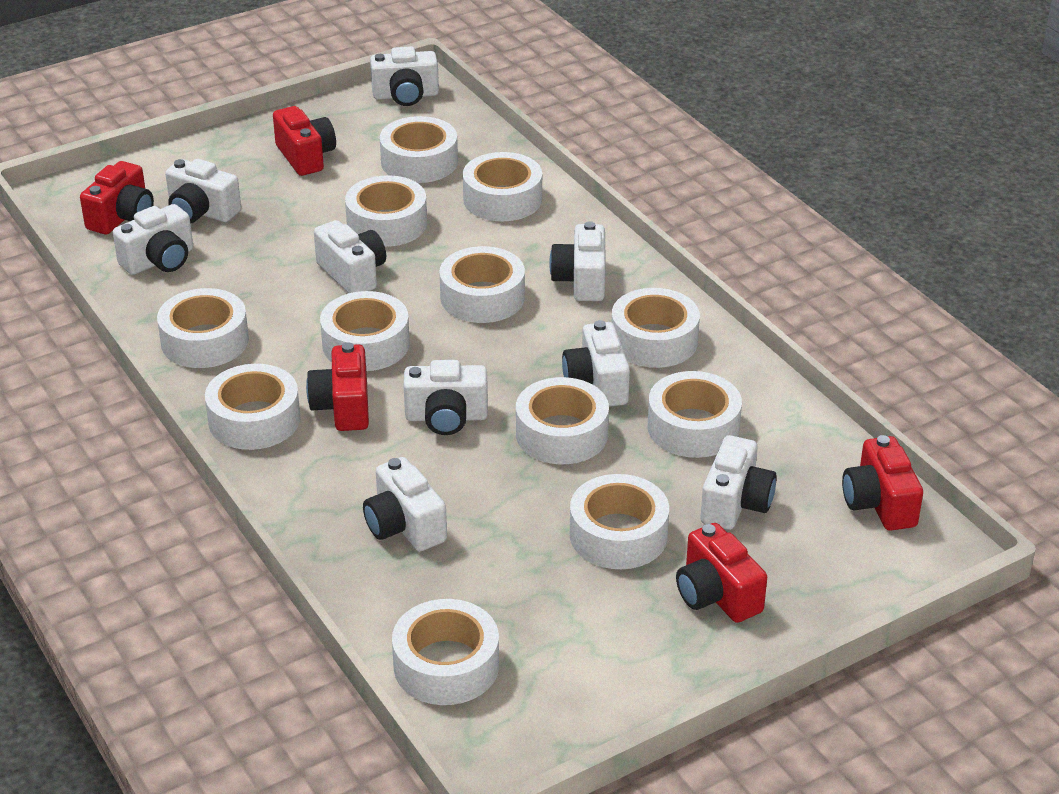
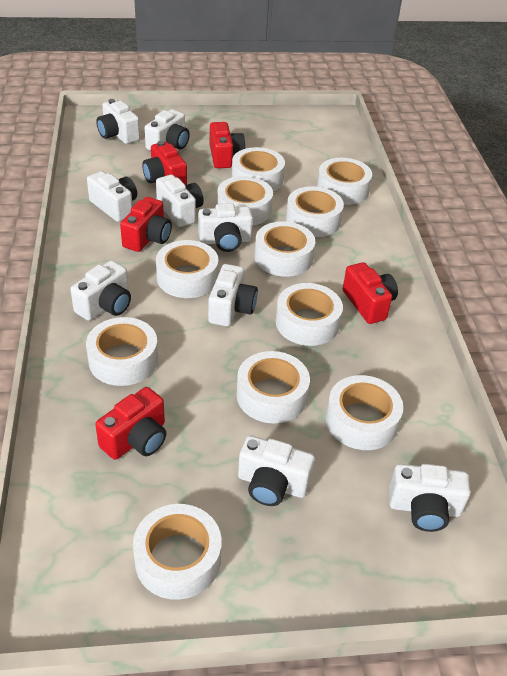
white tape: [157,288,249,368] [205,364,301,450] [320,291,410,371] [345,175,427,247] [380,116,458,183] [392,599,499,705] [439,246,525,323] [463,152,542,221] [516,377,609,464] [570,474,669,569] [612,288,700,368] [648,371,742,458] = 12 -> [86,317,158,386] [133,504,222,600] [156,240,218,298] [217,176,273,225] [232,147,285,191] [236,351,310,423] [254,221,315,277] [276,283,343,346] [286,186,344,237] [317,158,372,205] [326,375,403,450] = 11

